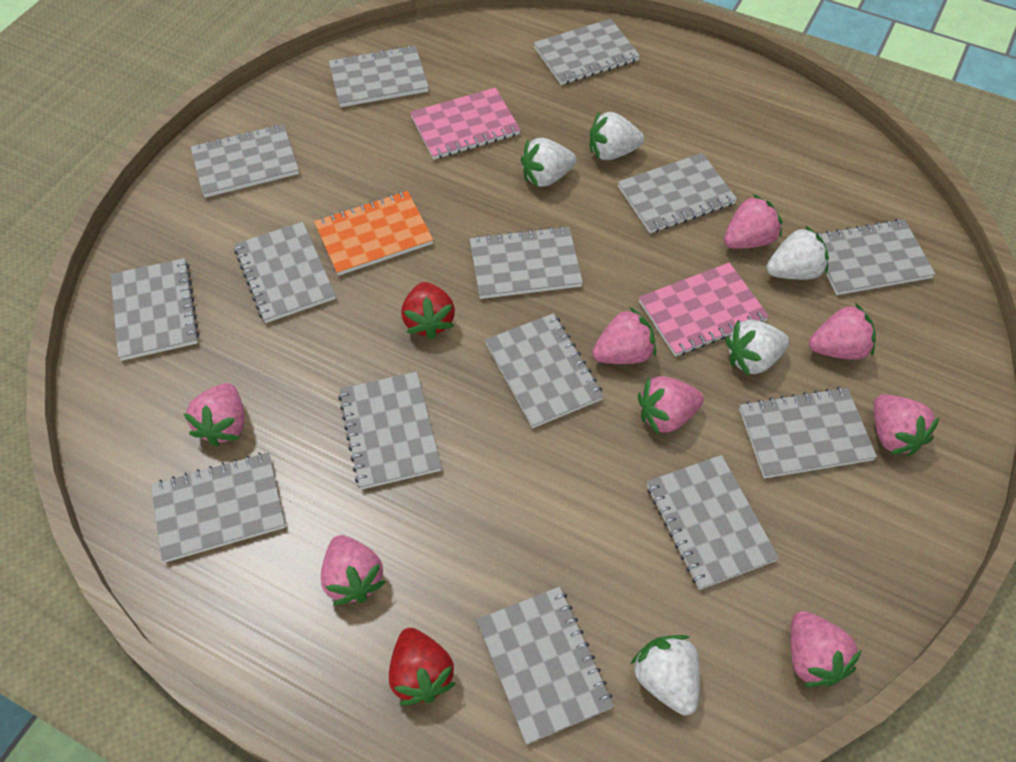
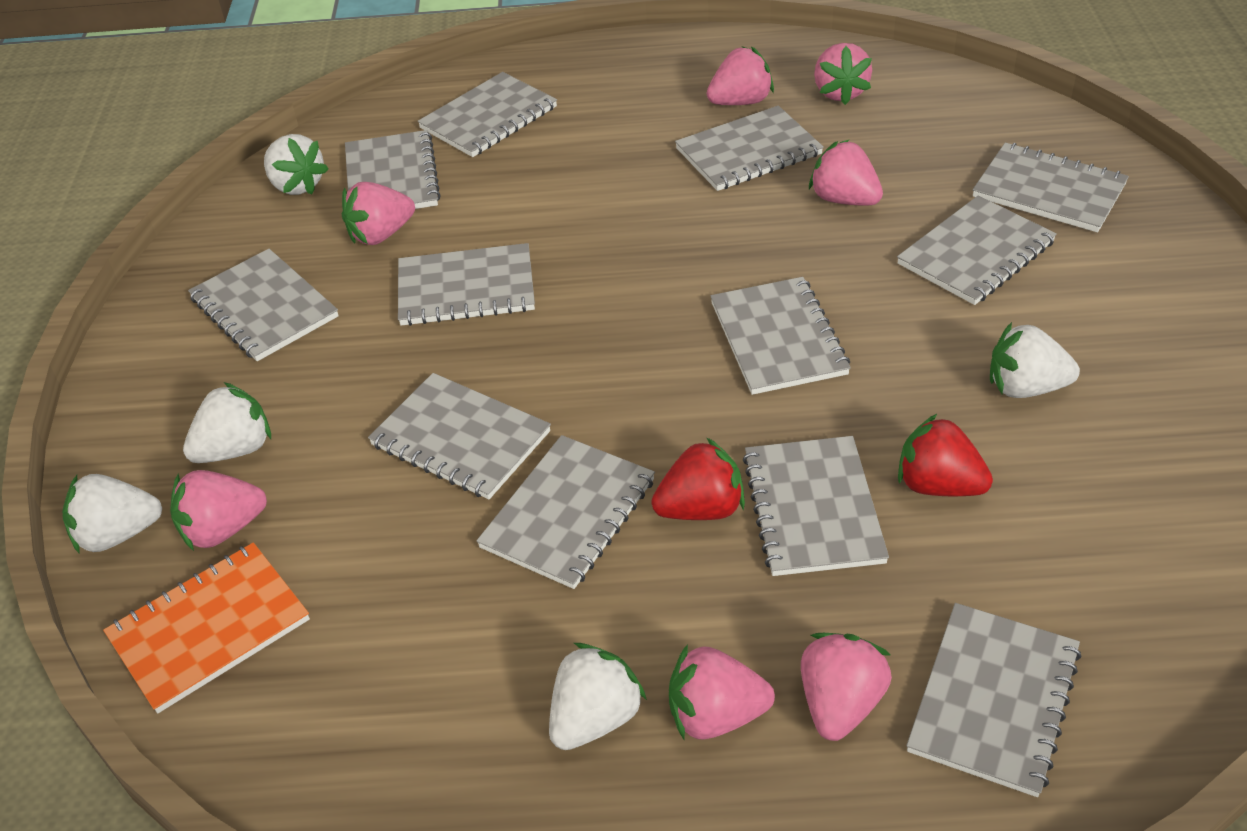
grey notebook: [110,258,199,361] [151,452,285,562] [190,124,299,198] [234,222,336,323] [329,45,429,107] [338,372,442,490] [470,226,583,299] [477,586,614,745] [485,313,604,428] [534,19,640,85] [618,153,737,233] [647,455,779,590] [739,387,877,478] [816,219,935,295] = 14 -> [188,249,339,361] [345,130,441,209] [368,373,551,499] [398,243,535,326] [418,72,557,157] [476,435,655,589] [675,106,824,191] [710,277,851,395] [743,436,889,576] [897,195,1057,305] [906,603,1081,797] [973,143,1129,232] = 12
pink notebook: [410,87,521,160] [639,262,769,357] = 2 -> none = 0
pink strawberry: [183,383,245,447] [321,535,386,605] [592,307,656,364] [638,376,704,435] [724,194,782,249] [791,611,862,687] [809,303,876,360] [873,394,940,456] = 8 -> [170,470,267,551] [342,182,415,245] [669,644,775,739] [707,46,774,105] [801,633,892,741] [809,139,883,206] [814,43,872,105] = 7

